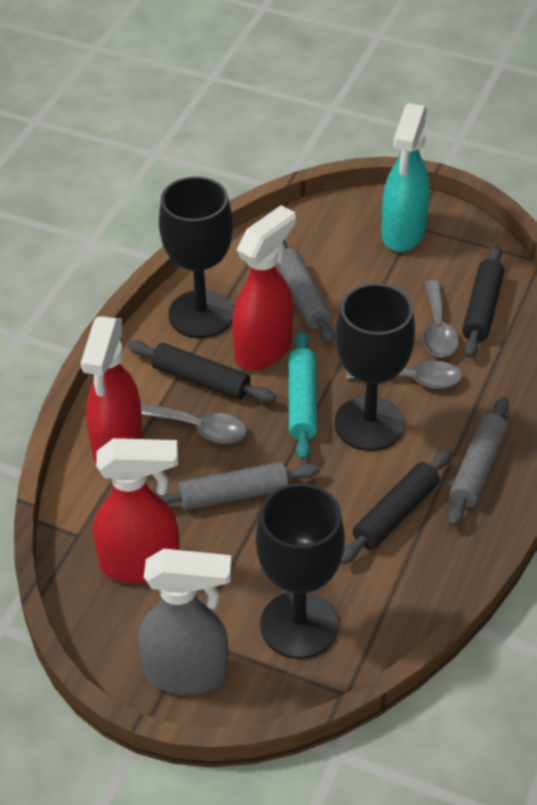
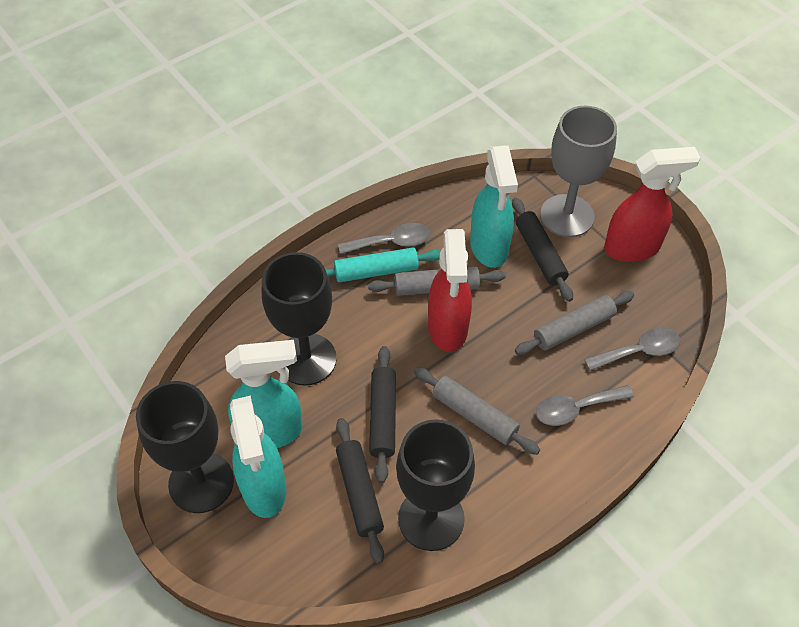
grey goblet: none = 0 -> [540,106,617,237] = 1
grey spray bottle: [138,549,232,695] = 1 -> none = 0
red spray bottle: [81,316,143,464] [93,438,179,584] [232,205,296,370] = 3 -> [428,229,472,352] [604,147,700,262] = 2
turquoise spray bottle: [381,103,430,252] = 1 -> [225,340,302,448] [230,395,286,518] [470,145,518,268] = 3

